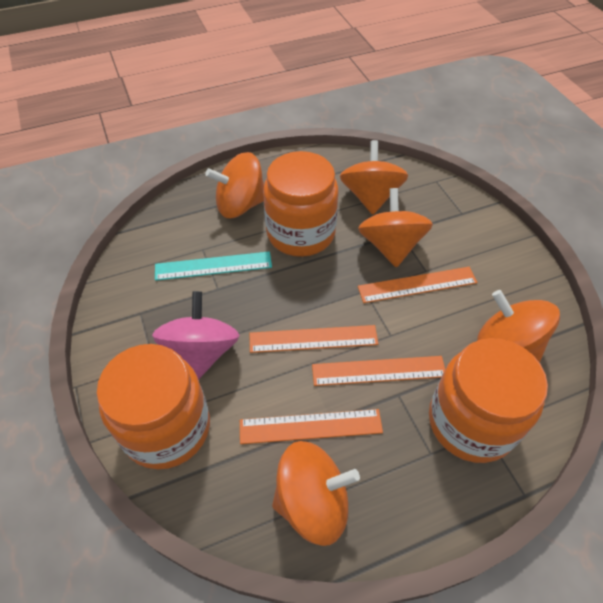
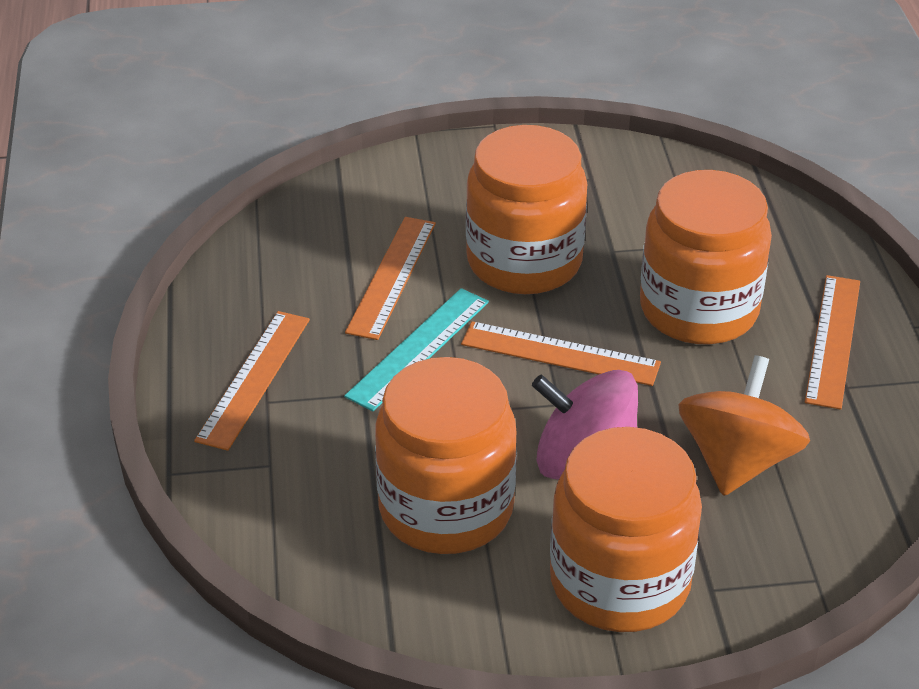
orange jar: [97,344,210,469] [263,151,339,257] [429,338,548,463] = 3 -> [375,357,517,554] [466,125,587,294] [550,427,702,632] [640,170,772,344] = 4
orange spinning top: [205,152,264,218] [272,441,360,546] [340,140,408,215] [358,188,433,268] [477,290,560,363] = 5 -> [678,355,810,496] = 1

